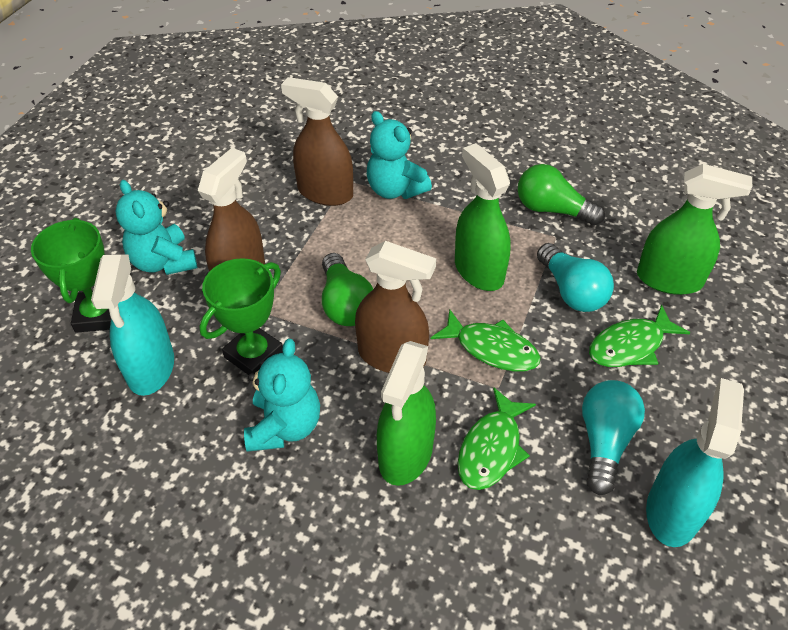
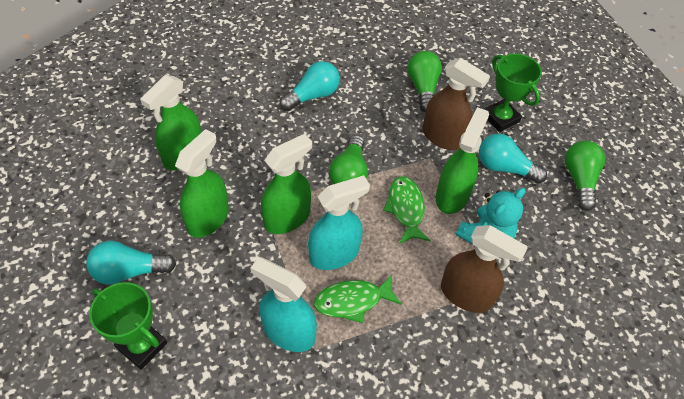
brown spray bottle: [198,148,265,272] [281,77,353,206] [355,241,436,373] = 3 -> [423,58,490,150] [441,225,528,313] = 2
green fish: [431,309,541,372] [458,387,536,490] [589,305,690,367] = 3 -> [314,275,402,323] [383,176,431,244] = 2
green light bulb: [322,253,373,326] [518,164,605,226] = 2 -> [329,135,368,184] [408,51,442,112] [565,141,605,211] = 3
green spray bottle: [377,341,436,486] [455,143,511,291] [637,164,752,295] = 3 -> [140,75,202,170] [175,129,229,238] [261,134,312,234] [436,107,489,214] = 4
turquoise light bulb: [537,243,614,312] [582,380,645,495] = 2 -> [87,241,176,285] [280,61,340,111] [479,133,547,184] = 3
turquoise teddy bear: [116,180,197,275] [244,339,320,452] [367,111,432,199] = 3 -> [455,188,525,245] = 1

